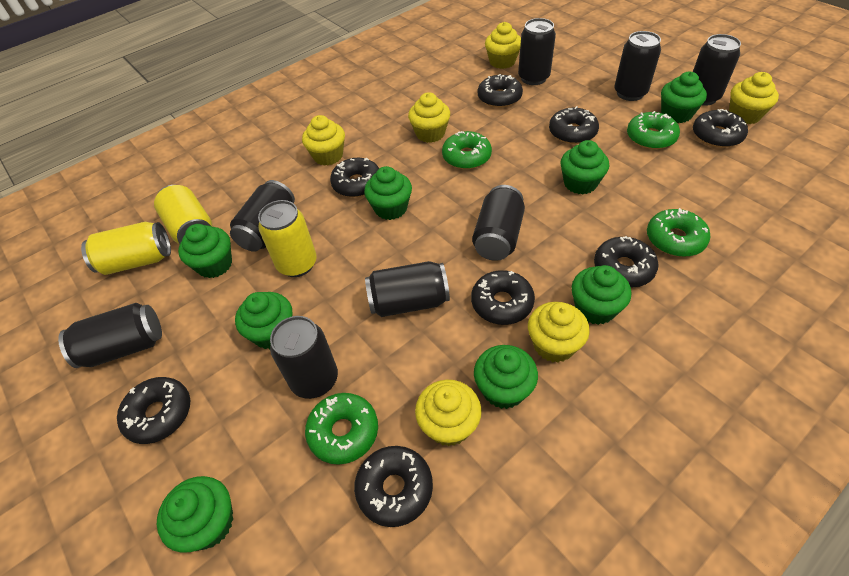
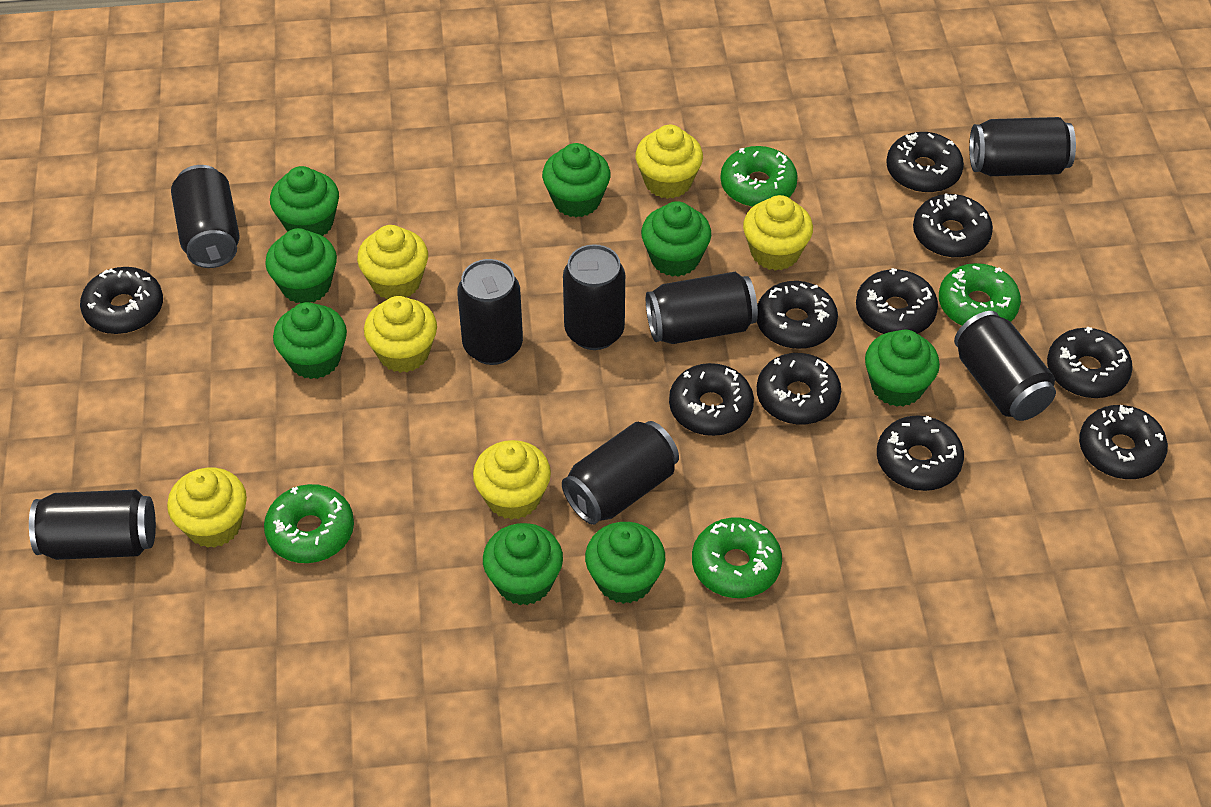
black donut: [117,377,190,444] [330,158,379,197] [354,446,433,527] [471,270,535,325] [478,74,523,108] [549,106,599,144] [594,236,659,288] [693,109,748,148] = 8 -> [80,267,163,334] [669,363,754,436] [757,281,838,349] [757,353,841,425] [856,268,938,334] [877,415,964,491] [886,132,964,193] [913,193,993,258] [1047,327,1133,398] [1079,405,1168,479] = 10
yellow can: [81,222,171,275] [154,185,212,244] [258,200,317,277] = 3 -> none = 0

